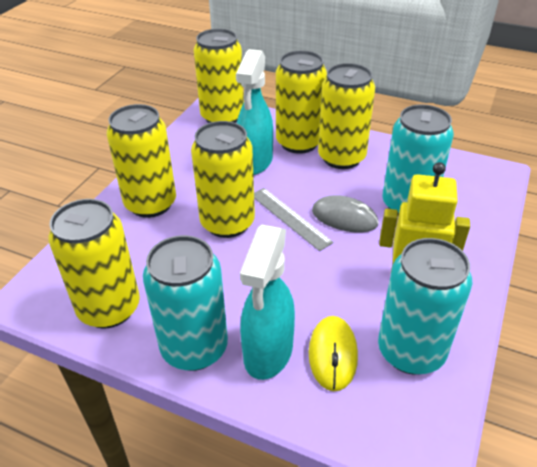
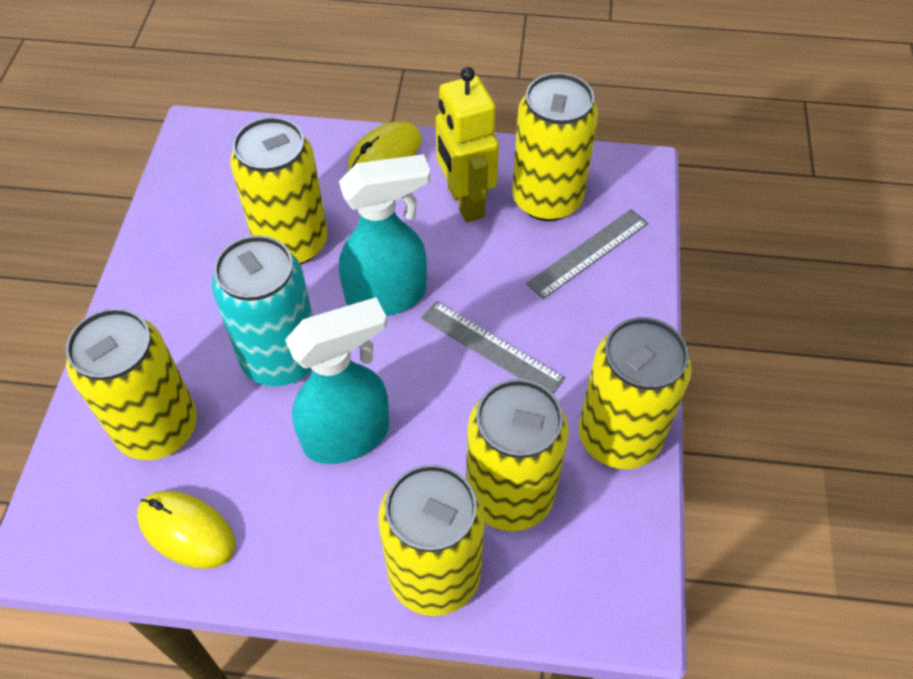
grey mouse: [312,195,379,232] = 1 -> none = 0
grey ruler: [254,188,333,251] = 1 -> [421,301,565,394] [526,209,648,299] = 2
turquoise can: [143,235,228,371] [378,238,472,375] [382,104,454,216] = 3 -> [212,235,313,386] = 1
yellow mouse: [309,316,358,391] = 1 -> [137,491,235,569] [348,122,422,170] = 2

